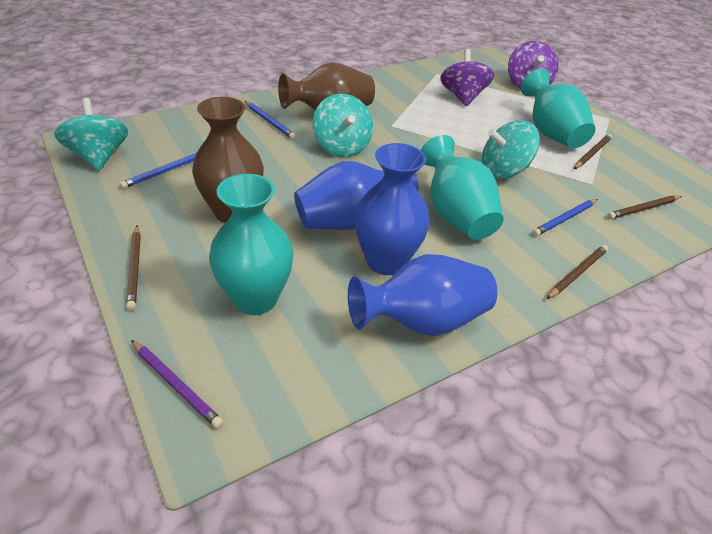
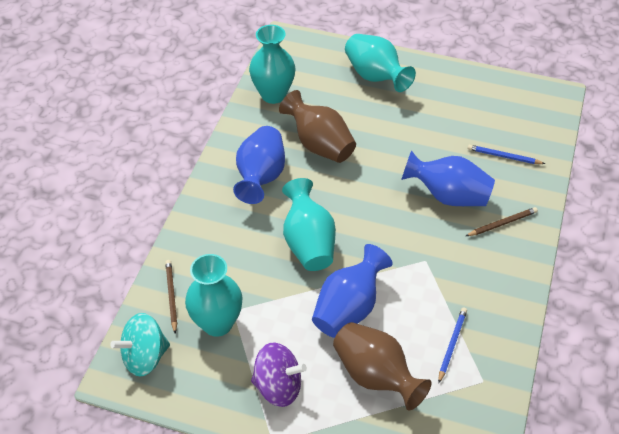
blue pencil: [120,153,197,189] [245,101,296,139] [532,199,598,236] = 3 -> [438,308,467,384] [468,145,545,164] = 2
brown pencil: [126,226,141,310] [546,245,608,299] [574,134,612,169] [607,196,682,219] = 4 -> [165,260,177,334] [466,207,538,236] = 2
purple pencil: [131,340,224,429] = 1 -> none = 0
purple spinning top: [440,49,494,106] [508,41,559,89] = 2 -> [251,342,307,407] = 1
turquoise spinning top: [54,98,128,171] [313,94,373,157] [482,120,540,179] = 3 -> [110,313,170,377] = 1
turquoise vase: [209,174,294,315] [421,135,503,240] [521,69,595,148] = 3 -> [185,254,242,337] [249,25,295,104] [282,178,336,271] [345,34,416,92] = 4

